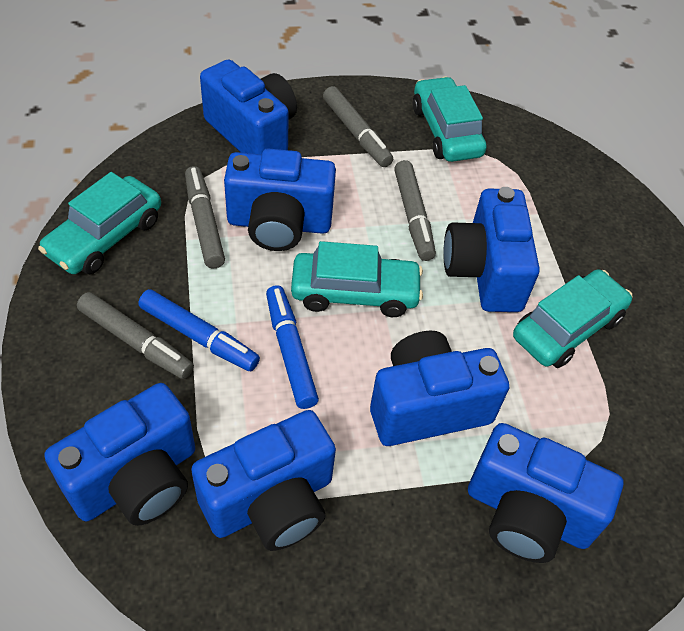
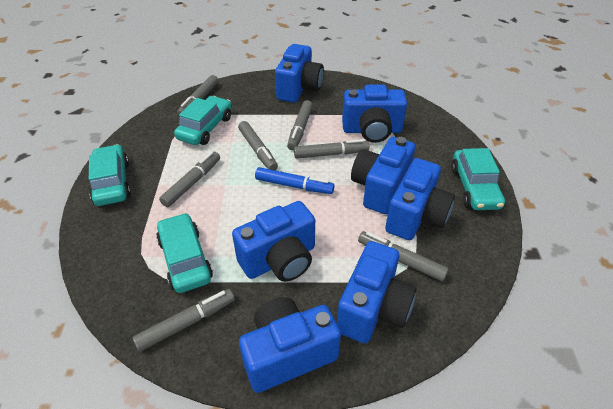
blue marker: [138,289,260,371] [266,285,319,409] = 2 -> [255,167,335,194] = 1
grey marker: [77,292,194,379] [185,166,225,268] [323,86,393,167] [394,160,436,261] = 4 -> [133,289,235,352] [159,152,220,207] [177,75,218,117] [238,121,278,170] [287,100,313,150] [294,139,369,159] [358,231,449,281] = 7

